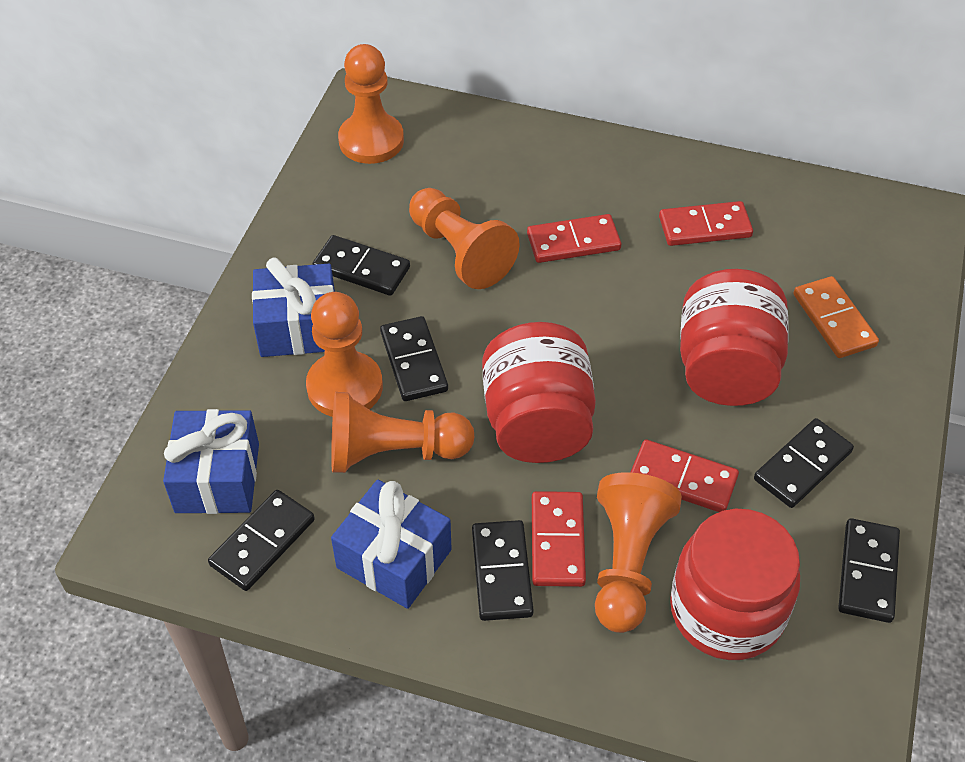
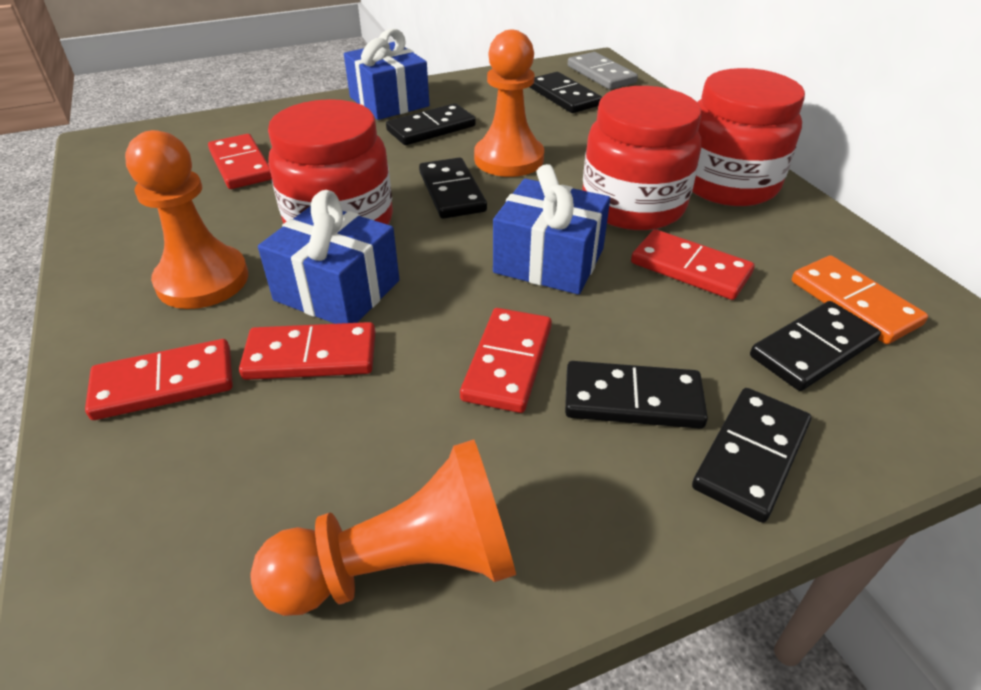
grey domino: none = 0 -> [568,52,638,90] = 1
orange pawn: [306,292,383,417] [331,392,474,473] [338,44,404,164] [409,188,520,289] [595,472,682,633] = 5 -> [125,130,248,309] [251,439,516,616] [474,30,544,177] = 3
red domino: [527,214,621,263] [532,491,586,587] [630,440,739,512] [659,201,753,246] = 4 -> [85,339,233,420] [208,134,272,189] [239,322,375,380] [460,308,552,413] [631,229,755,300] = 5

